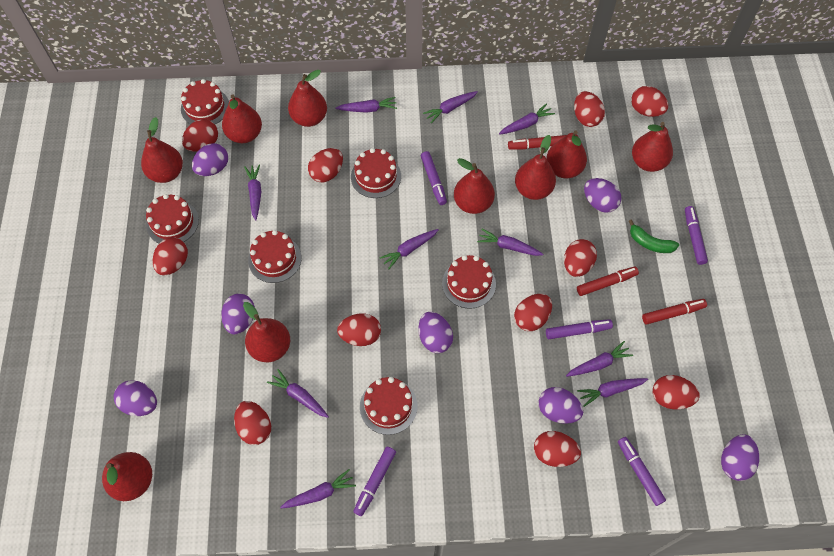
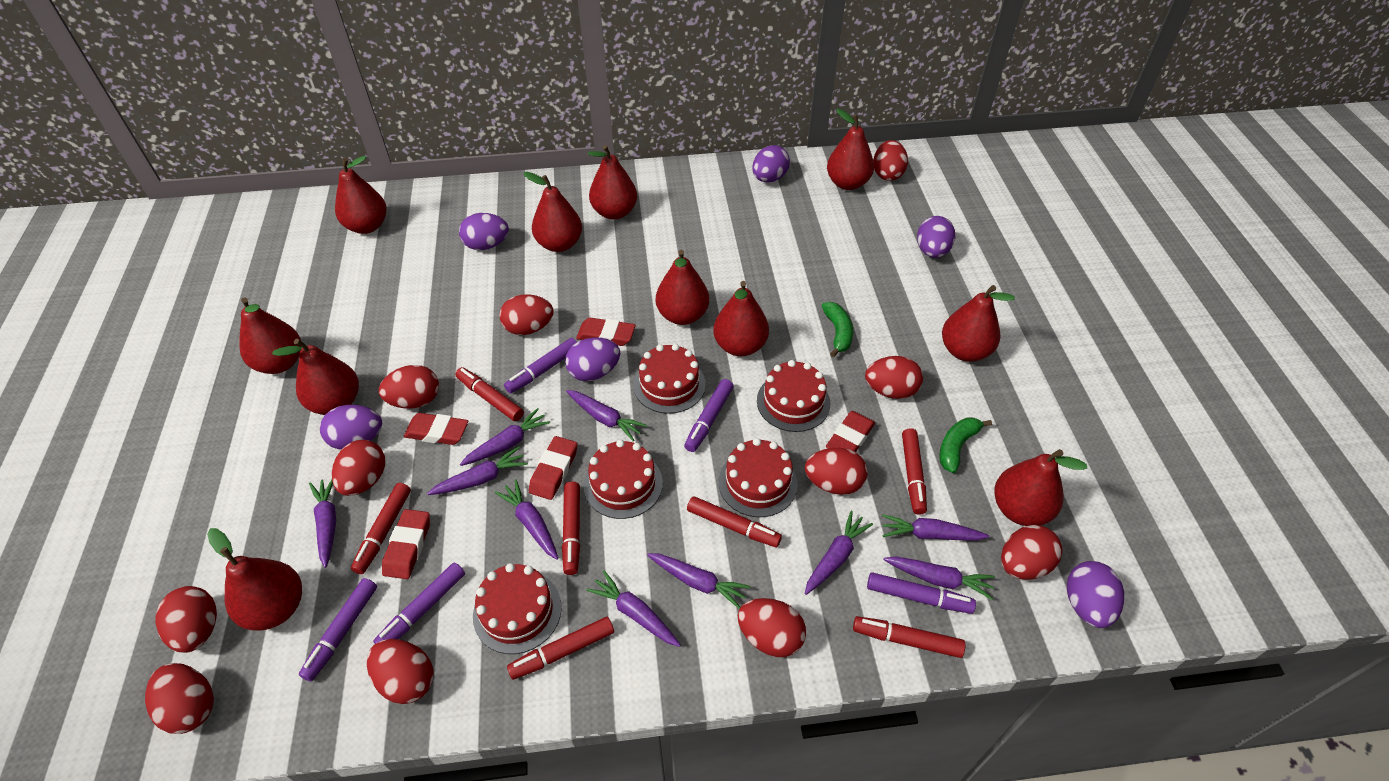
green banana: [628,220,679,253] = 1 -> [822,302,853,357] [939,417,992,473] = 2
purple egg: [114,380,157,416] [192,143,228,176] [221,294,255,334] [419,312,453,353] [539,387,583,424] [584,178,621,213] [721,434,759,481] = 7 -> [320,405,382,449] [459,213,509,250] [565,338,620,381] [752,145,790,182] [917,216,955,258] [1067,561,1124,628] = 6
red cake: [146,194,199,243] [181,79,229,124] [248,230,302,283] [351,148,401,198] [360,377,418,435] [442,255,496,309] = 6 -> [473,563,562,654] [584,440,663,519] [634,344,706,414] [719,438,798,517] [757,360,830,432] = 5
red eraser: none = 0 -> [382,509,430,579] [404,413,468,445] [529,436,577,500] [576,318,636,346] [826,411,875,452] = 5
red marker: [508,135,567,150] [577,267,639,296] [642,299,707,325] = 3 -> [351,483,411,574] [455,367,524,421] [507,617,614,680] [562,482,580,575] [687,496,782,547] [853,616,965,658] [902,428,927,515] = 7
red pear: [102,452,152,501] [141,117,183,183] [222,94,262,143] [243,302,290,362] [288,70,327,127] [454,158,495,214] [515,135,556,200] [546,130,587,178] [632,122,673,172] = 9 -> [207,528,302,631] [239,297,302,374] [272,339,359,415] [335,156,387,234] [524,172,582,252] [588,145,637,220] [656,250,709,325] [713,281,769,356] [827,109,874,190] [942,285,1015,362] [994,449,1087,526] = 11

